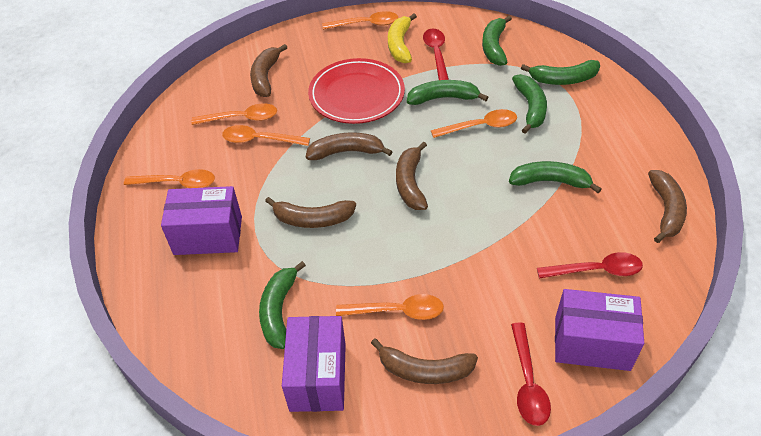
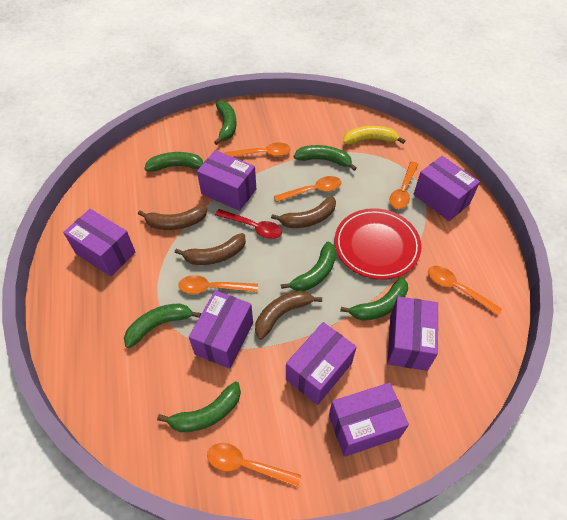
brown banana: [250,44,288,97] [265,197,356,228] [306,132,393,160] [371,338,478,384] [396,142,428,210] [648,170,687,243] = 6 -> [138,206,207,230] [175,233,246,265] [255,291,322,340] [271,197,336,228] = 4
green banana: [259,261,306,349] [407,80,488,105] [482,16,512,66] [509,161,602,193] [512,74,547,134] [521,60,600,85] = 6 -> [124,303,201,348] [144,152,203,172] [157,381,241,432] [214,101,236,145] [281,241,336,291] [294,145,357,171] [340,278,408,321] = 7
purple box: [161,186,242,255] [282,316,346,412] [555,289,644,371] = 3 -> [63,209,136,277] [189,290,253,369] [197,150,256,211] [286,322,357,405] [329,383,409,457] [387,296,438,371] [413,156,480,221] = 7
red spoon: [423,29,449,80] [511,323,551,426] [537,252,643,279] = 3 -> [215,209,282,239] = 1

